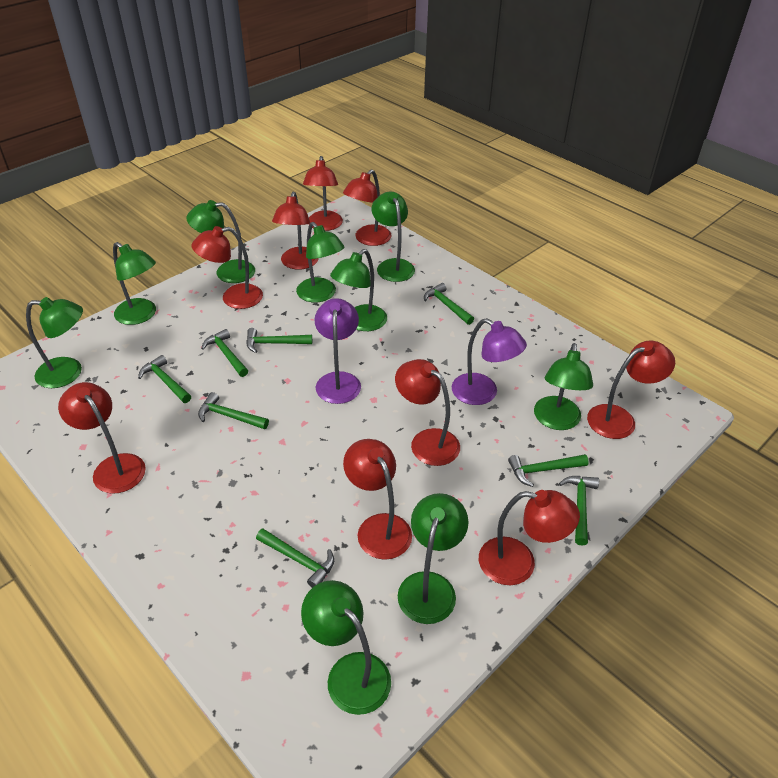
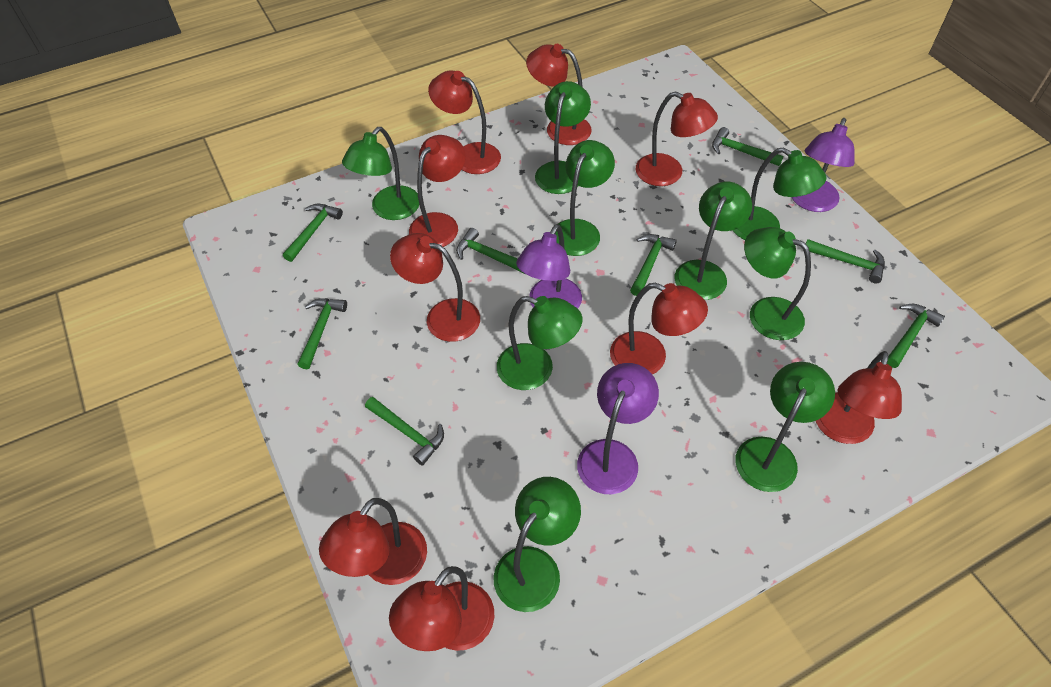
purple lamp: [314,298,361,404] [452,318,527,405] = 2 -> [516,224,582,308] [577,363,659,494] [792,118,855,212] = 3

